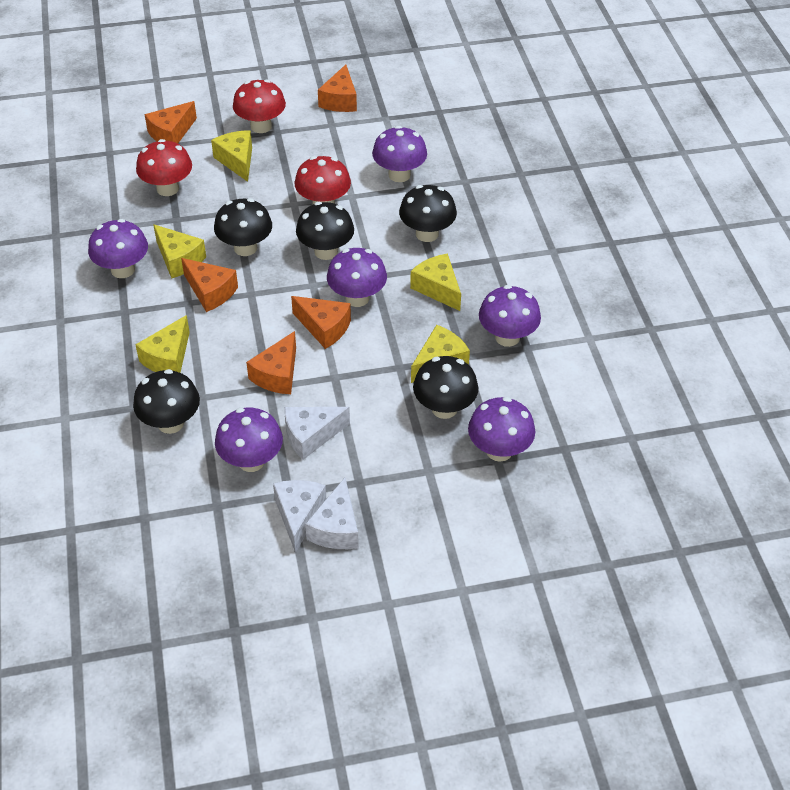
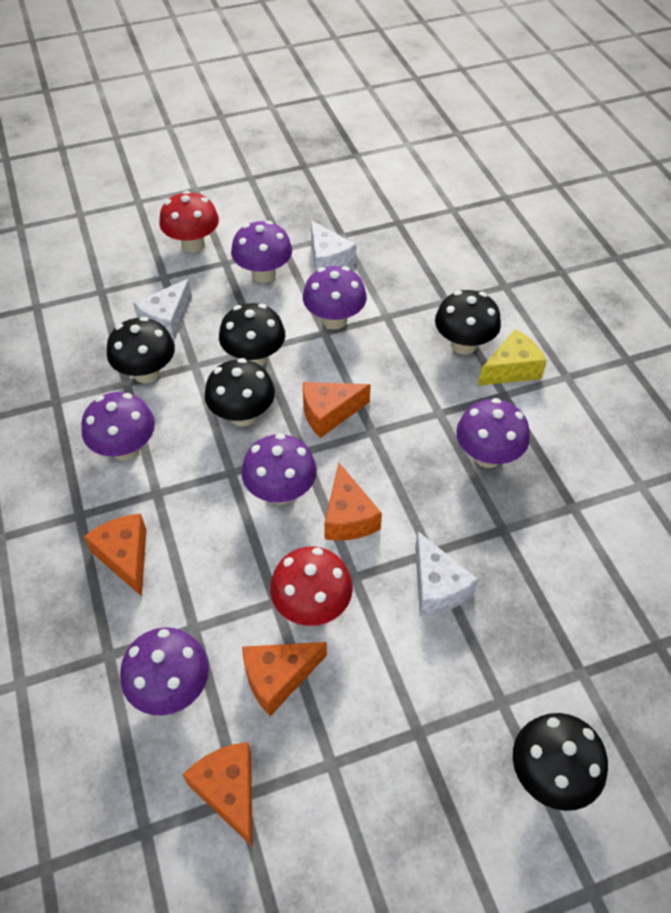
red mushroom: [136,139,192,196] [233,79,286,133] [295,156,351,205] = 3 -> [159,191,219,253] [270,546,353,626] = 2
yellow cheese: [135,315,190,373] [153,224,206,279] [211,130,252,182] [410,253,461,311] [411,325,470,383] = 5 -> [478,329,547,386] = 1

